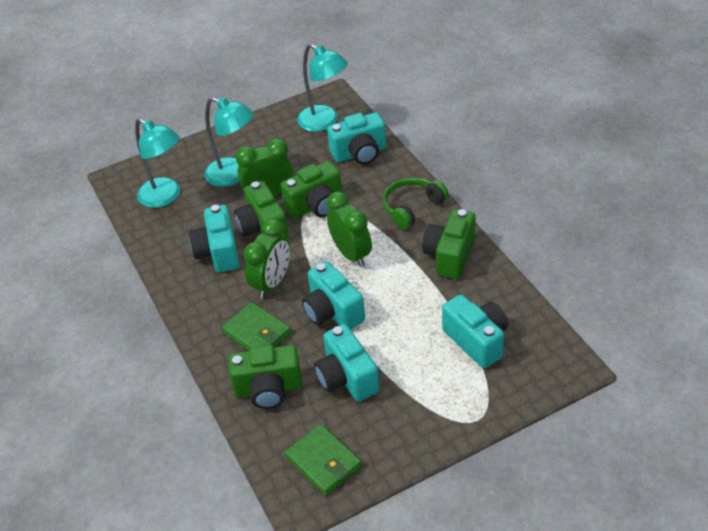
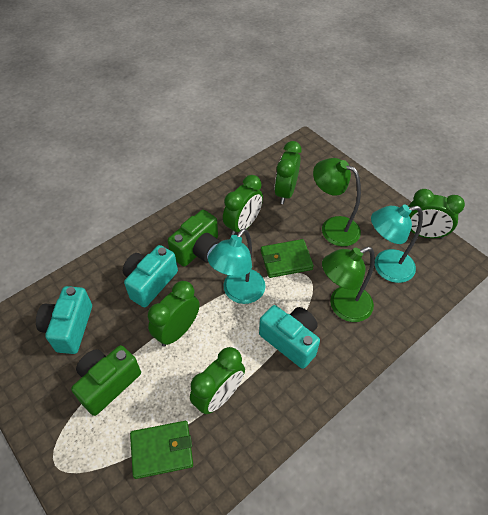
green camera: [228,345,302,409] [234,181,289,239] [281,161,342,218] [422,209,476,279] = 4 -> [71,345,141,416] [168,210,220,267] = 2
green clock: [236,138,293,196] [244,219,290,299] [326,191,372,267] = 3 -> [148,281,200,347] [190,347,245,414] [223,175,263,236] [275,141,302,204] [409,189,465,239] = 5
green headphones: [383,177,449,230] = 1 -> none = 0
green lamp: none = 0 -> [313,158,361,247] [322,247,375,322] = 2
turquoise camera: [189,205,239,272] [302,261,365,330] [314,324,380,401] [327,112,386,165] [442,294,508,368] = 5 -> [36,286,92,354] [123,245,178,307] [259,305,320,369] = 3
turquoise lamp: [135,118,180,208] [204,97,254,187] [297,43,348,132] = 3 -> [208,228,266,304] [371,205,423,283] = 2

